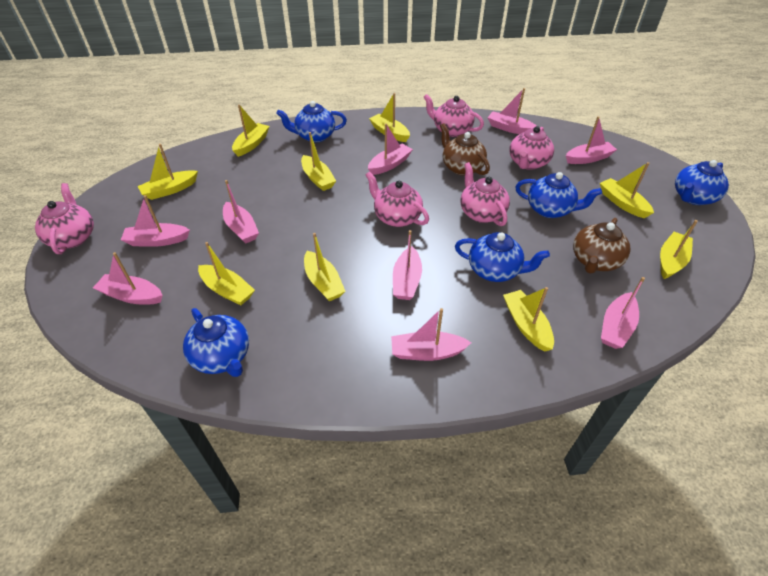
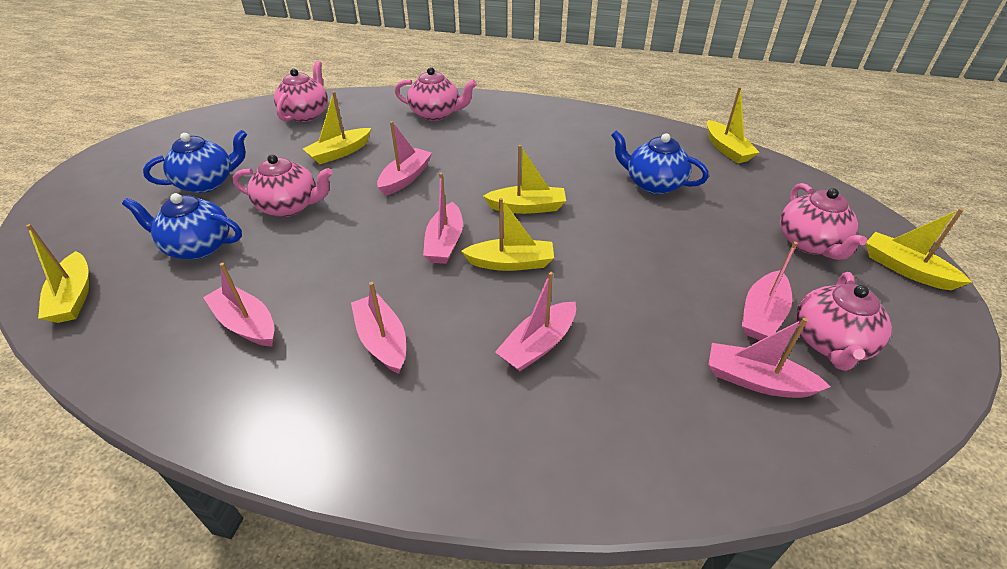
blue teapot: [183,308,249,377] [276,101,347,143] [455,232,550,282] [516,172,602,218] [675,160,729,205] = 5 -> [122,193,242,260] [143,130,247,193] [611,131,709,194] = 3
brown teapot: [440,123,490,176] [573,218,630,274] = 2 -> none = 0
pink boat: [93,252,163,304] [121,195,190,247] [223,180,259,244] [368,124,413,175] [391,308,471,361] [393,230,422,300] [487,88,537,134] [566,116,617,164] [601,277,645,349] = 9 -> [203,263,275,346] [351,282,406,374] [377,121,432,196] [423,173,463,264] [495,272,576,371] [708,318,831,398] [742,242,798,340] = 7
yellow boat: [137,144,198,200] [198,242,255,305] [232,104,269,157] [301,132,336,191] [304,233,346,301] [369,93,410,142] [503,287,554,352] [600,162,654,218] [660,220,698,279] = 9 -> [26,224,89,323] [303,91,371,164] [461,198,554,271] [483,145,566,214] [707,87,760,164] [866,208,972,290] = 6

